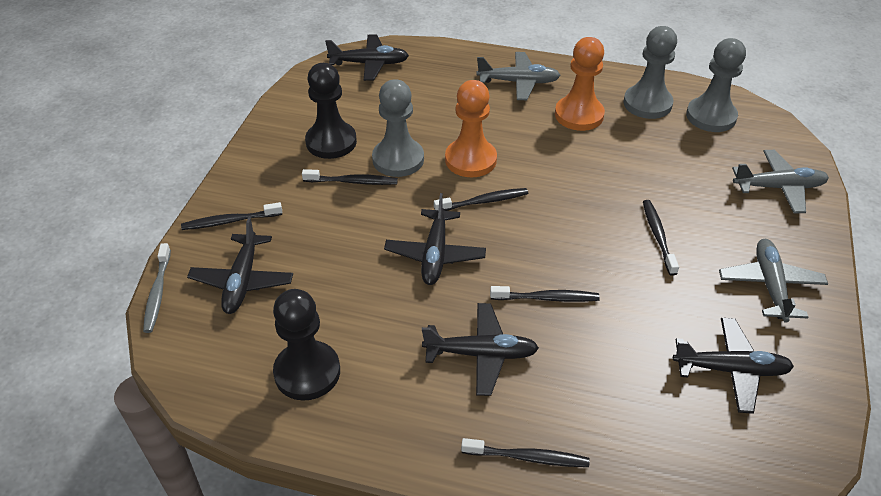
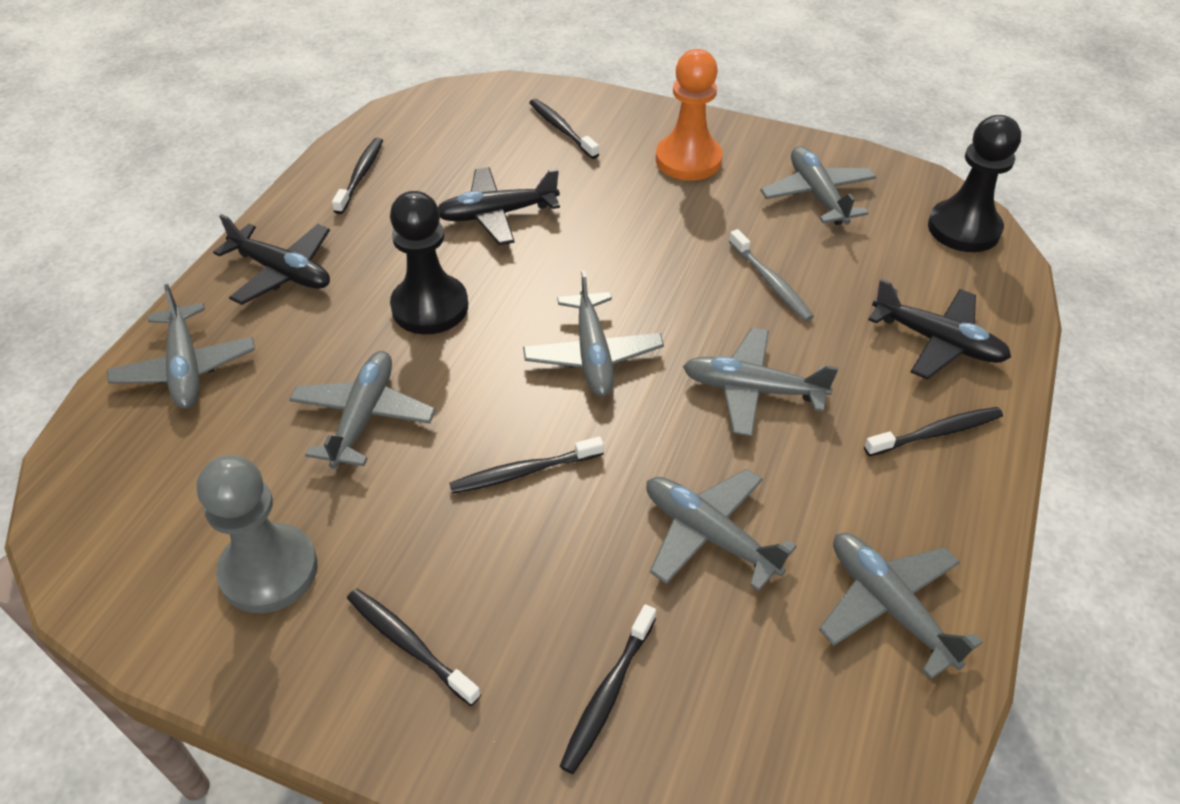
black plane: [187,217,293,314] [325,35,409,81] [384,193,486,285] [422,303,539,396] [673,318,794,414] = 5 -> [213,214,330,305] [438,167,560,245] [868,279,1011,380] = 3
grey pawn: [372,79,424,177] [623,26,677,119] [686,38,746,132] = 3 -> [197,455,318,613] = 1
grey plane: [477,52,561,100] [719,239,828,323] [732,150,829,214] = 3 -> [107,284,255,409] [289,351,436,469] [523,270,664,397] [646,469,797,592] [683,328,838,436] [760,146,876,225] [819,533,983,680] = 7
orange pawn: [445,80,497,177] [555,37,605,131] = 2 -> [656,49,722,181] = 1

